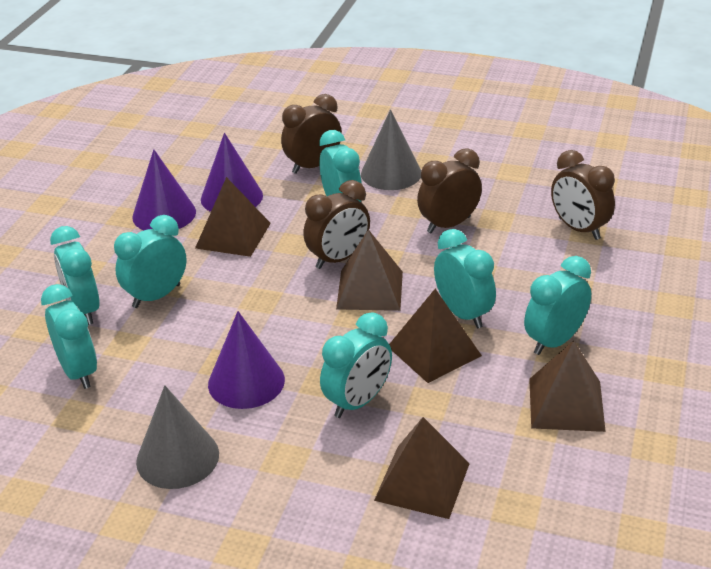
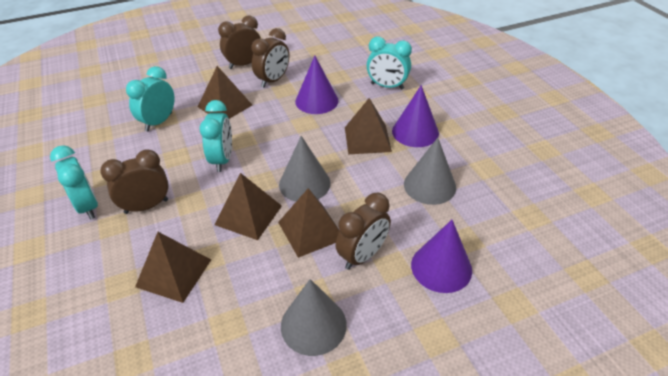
grey cone: [136,385,219,489] [361,109,421,190] = 2 -> [279,136,331,202] [281,279,347,356] [404,138,456,205] = 3
turquoise clock: [41,284,97,389] [50,226,100,325] [114,215,186,308] [319,130,362,202] [320,312,392,418] [434,229,496,329] [524,256,591,355] = 7 -> [50,145,98,219] [126,66,175,131] [200,100,232,172] [367,37,412,90] = 4

